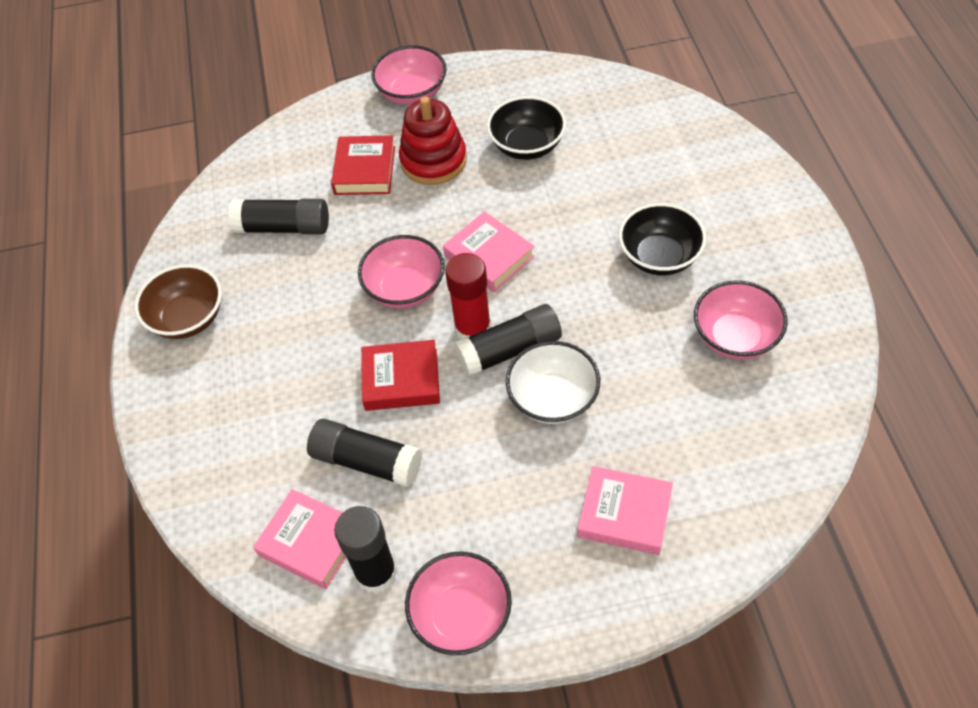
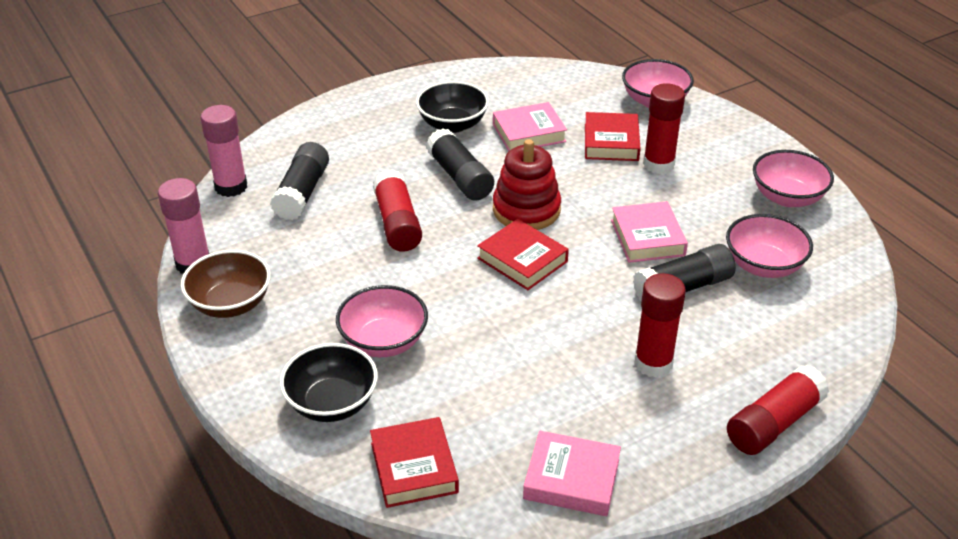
black glue stick: [228,199,329,234] [307,419,422,487] [334,506,397,594] [454,304,562,377] = 4 -> [270,142,329,220] [426,128,494,201] [633,244,736,301] = 3
pink glue stick: none = 0 -> [158,178,209,274] [201,105,247,197] = 2
red book: [331,135,395,195] [361,340,440,411] = 2 -> [370,417,459,508] [477,219,569,290] [585,112,641,161] = 3
red glue stick: [445,253,491,339] = 1 -> [373,170,422,252] [634,273,686,378] [643,83,685,174] [727,365,829,455] = 4
white bowl: [506,341,600,424] = 1 -> none = 0

